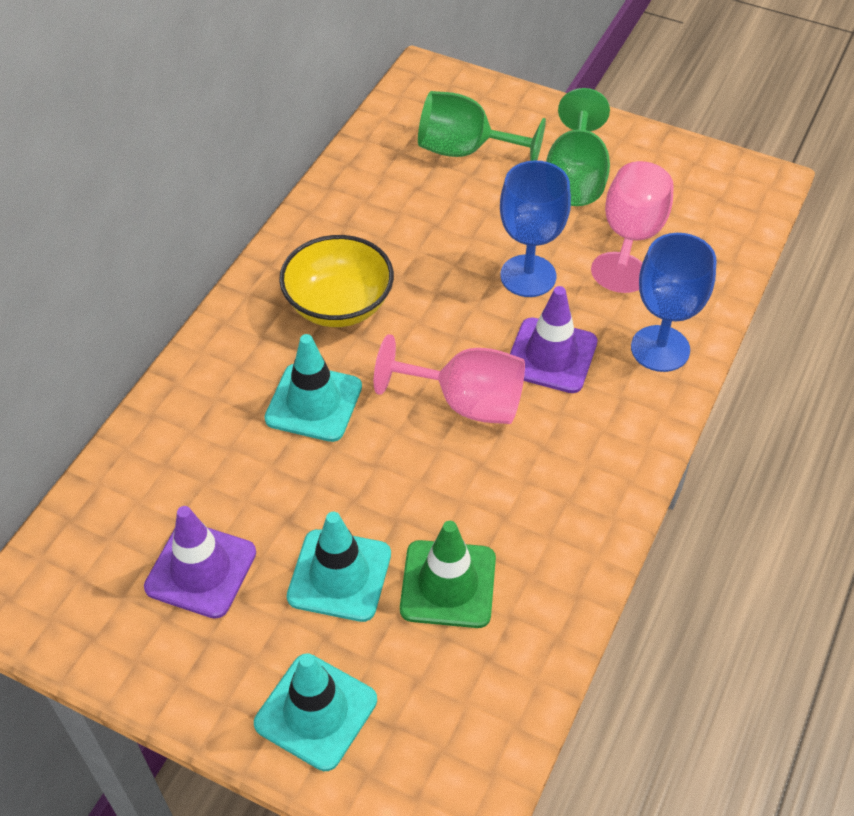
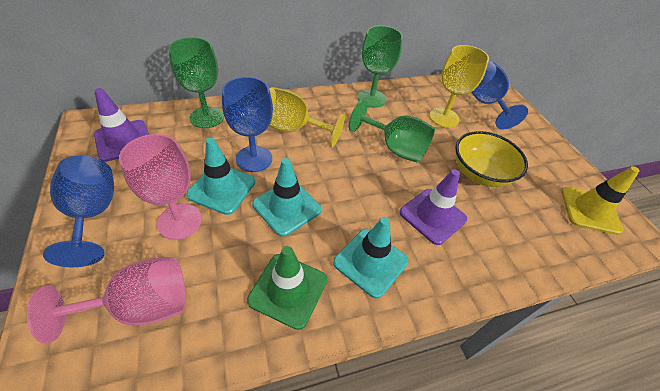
blue goblet: [500,160,571,297] [631,233,717,372] = 2 -> [43,156,114,267] [222,77,273,172] [472,62,528,129] = 3
green goblet: [418,91,546,161] [546,88,610,206] = 2 -> [168,37,224,128] [349,100,435,163] [357,26,403,107] = 3
yellow goblet: none = 0 -> [269,87,345,147] [429,45,489,128] = 2
yellow traffic cone: none = 0 -> [561,166,640,235] = 1

